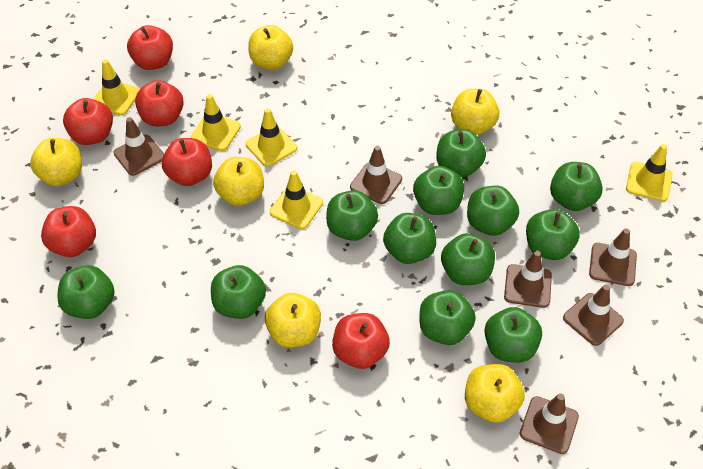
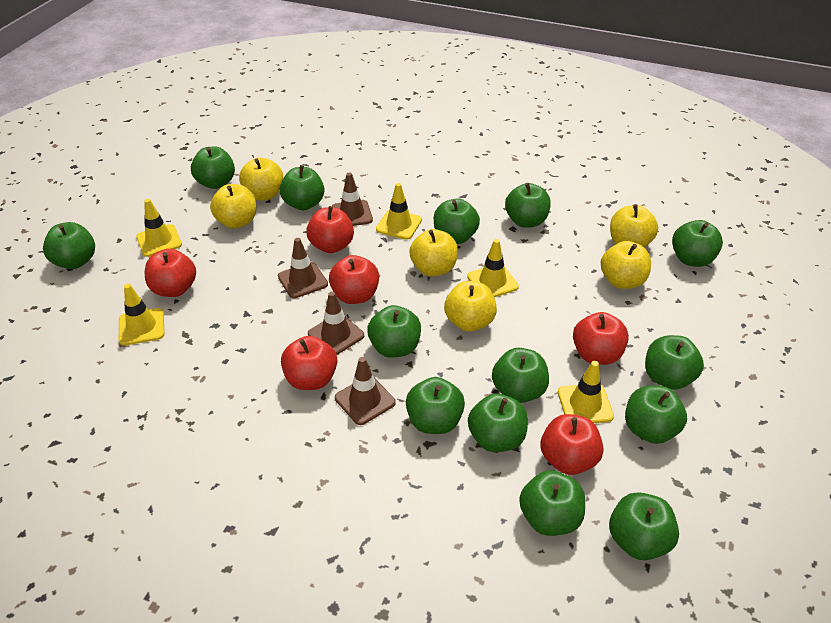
brown traffic cone: [113,117,164,176] [350,146,402,204] [504,251,552,308] [520,393,579,454] [563,285,624,346] [589,229,637,286] = 6 -> [278,238,328,298] [308,291,364,355] [332,173,373,226] [335,357,396,425] = 4
green apple: [57,265,114,319] [211,265,266,319] [326,190,378,241] [383,213,436,264] [413,166,464,215] [420,290,476,345] [436,129,486,177] [441,233,495,285] [467,186,519,236] [484,307,542,363] [526,209,580,260] [550,162,603,211] = 12 -> [43,222,95,269] [191,147,235,189] [280,165,324,210] [367,305,421,358] [406,377,465,434] [434,198,480,244] [468,393,528,452] [492,348,549,403] [505,183,551,228] [519,470,585,536] [609,492,679,560] [625,386,687,444] [645,335,704,390] [672,220,723,267] = 14

